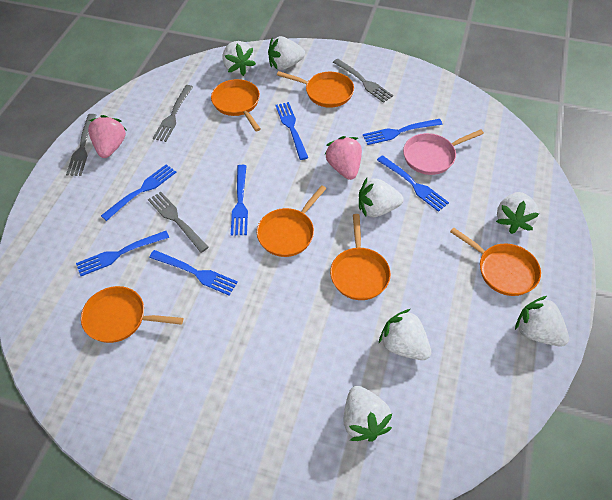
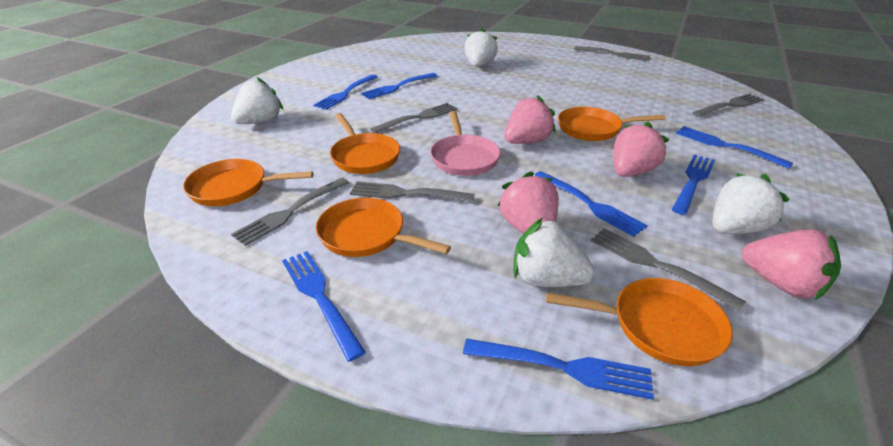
grey fork: [66,114,96,176] [148,192,209,253] [153,85,193,142] [333,59,393,103] = 4 -> [231,177,349,246] [350,181,475,202] [370,103,458,133] [574,46,650,61] [591,228,746,311] [692,93,764,117] = 6
orange pan: [81,286,183,343] [211,79,260,131] [257,185,327,257] [277,71,354,108] [330,214,391,300] [450,228,541,296] = 6 -> [183,159,313,206] [316,198,451,257] [330,113,400,174] [546,278,733,366] [558,107,666,141] = 5
pink strawberry: [88,115,126,158] [325,136,362,180] = 2 -> [498,172,559,234] [505,95,556,144] [613,122,670,177] [742,229,841,300] = 4
white strawberry: [222,41,256,76] [268,36,305,70] [343,386,392,442] [359,178,404,217] [379,309,431,360] [496,192,539,234] [515,296,569,347] = 7 -> [231,77,283,124] [464,28,498,67] [513,218,594,287] [712,173,790,234] = 4

